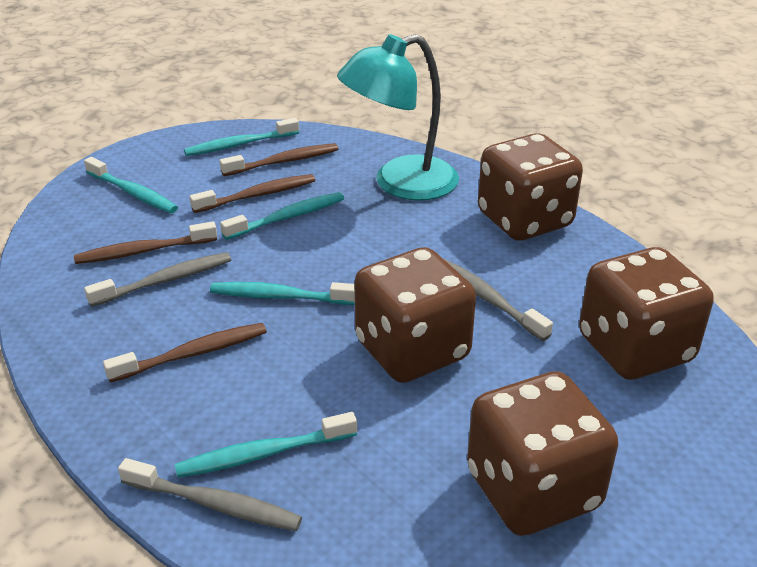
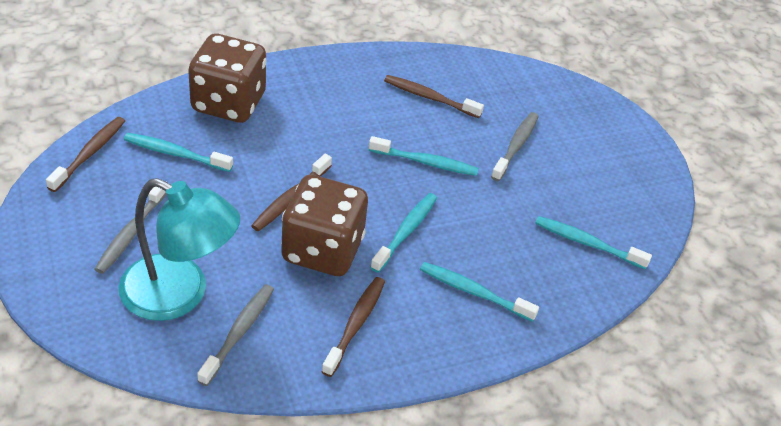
brown dice: [354,247,476,383] [467,371,618,536] [478,133,583,241] [579,247,714,380] = 4 -> [188,34,267,123] [281,175,368,276] = 2

